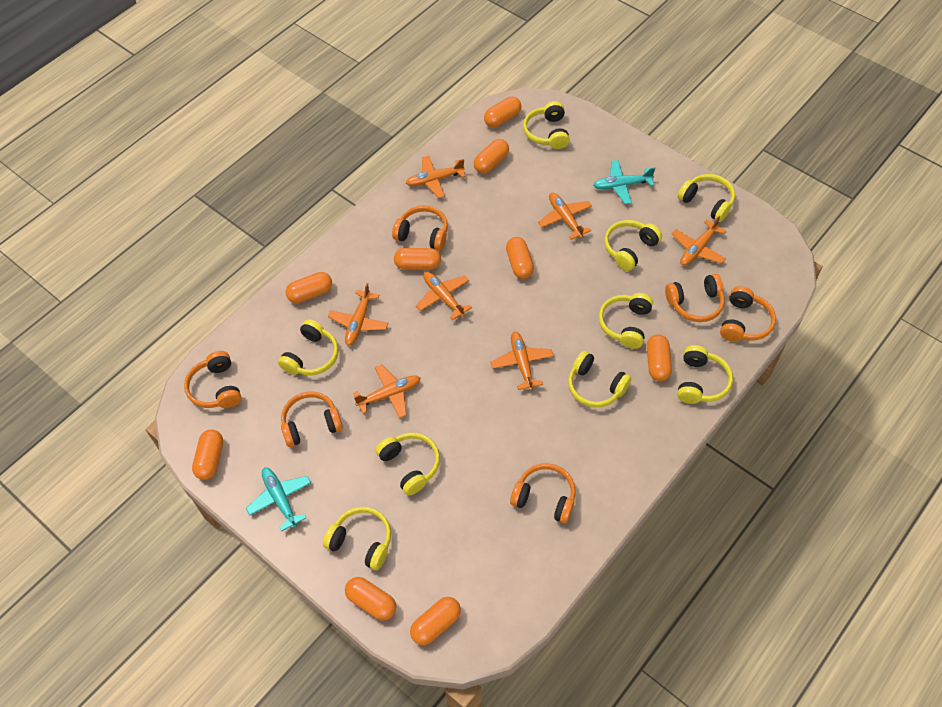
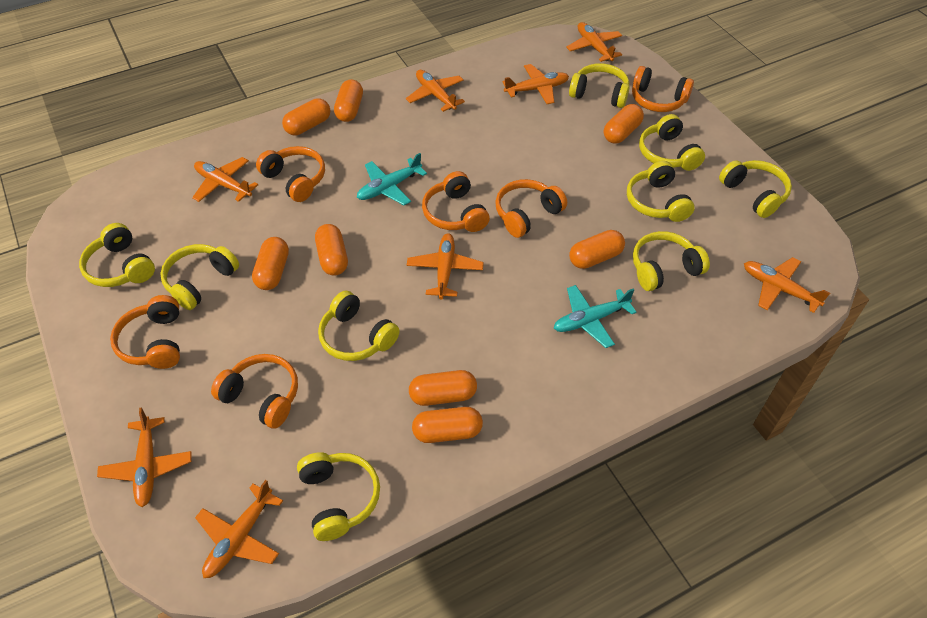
orange capsule: [192,430,223,480] [286,272,332,303] [345,577,396,621] [394,248,441,270] [410,597,461,645] [474,139,509,174] [484,96,521,128] [506,237,534,279] [647,334,672,381] = 9 -> [252,237,289,290] [282,98,330,135] [315,224,348,276] [334,79,363,122] [409,370,477,406] [412,407,483,443] [569,230,625,269] [604,104,644,144] = 8
orange plane: [328,283,388,345] [353,364,420,418] [406,156,466,198] [416,272,472,320] [490,332,554,390] [538,193,592,240] [672,216,726,266] = 7 -> [97,407,192,507] [192,157,258,202] [195,480,283,578] [406,70,465,112] [407,233,484,299] [502,64,569,104] [566,22,622,62] [744,257,830,313] = 8

